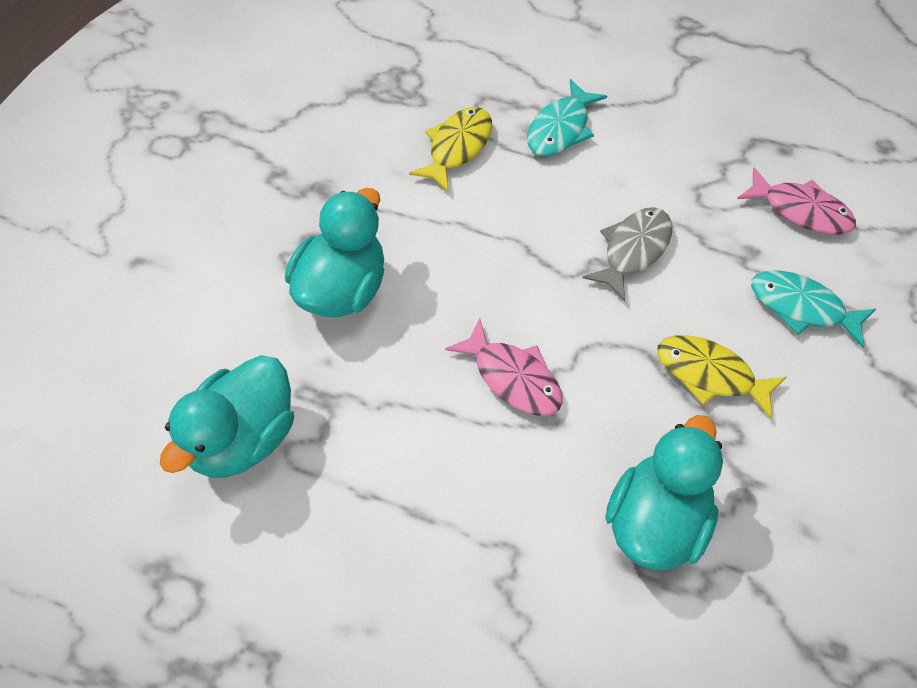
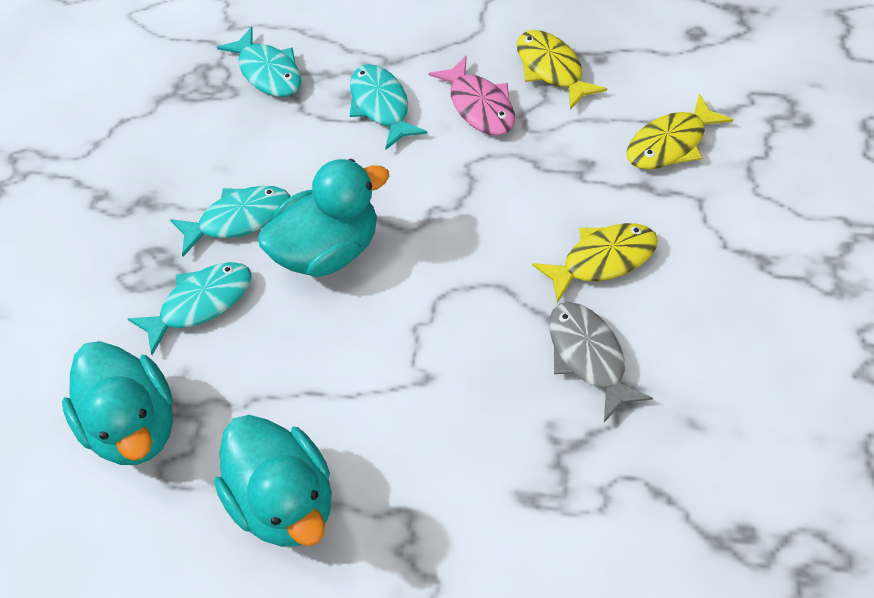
pink fish: [445,318,563,416] [737,167,856,235] = 2 -> [429,56,515,136] = 1
turquoise fish: [527,79,607,156] [751,270,876,348] = 2 -> [128,262,252,355] [170,186,290,257] [217,27,302,97] [350,64,428,150] = 4
yellow fish: [409,107,492,193] [657,335,787,419] = 2 -> [517,30,607,110] [532,223,658,303] [627,94,733,170] = 3

